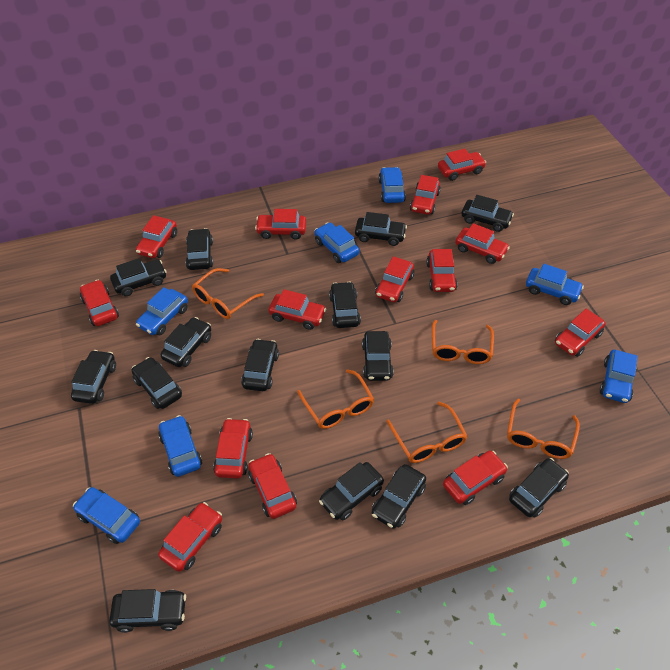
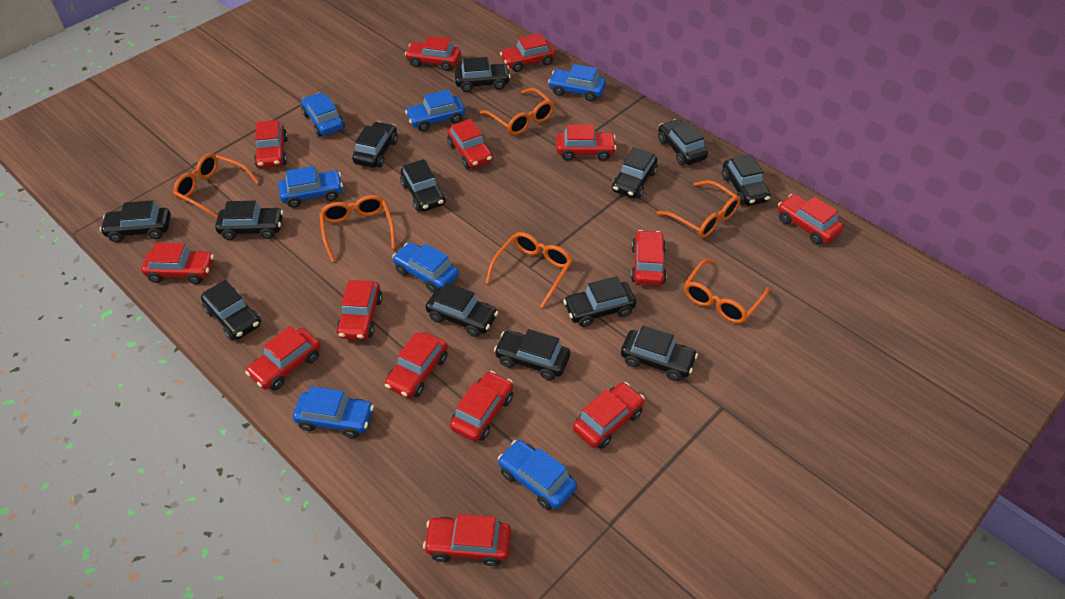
black car: [71,350,116,404] [109,589,186,633] [110,258,167,296] [132,357,182,409] [161,317,211,367] [185,228,213,270] [241,339,279,391] [319,462,384,520] [329,282,361,328] [355,212,407,246] [362,331,394,381] [372,464,426,529] [462,195,514,232] [509,458,569,518] = 14 -> [100,200,171,242] [201,280,261,340] [215,201,283,240] [352,121,398,168] [400,159,446,212] [426,283,498,337] [454,57,511,92] [494,329,570,380] [563,276,636,327] [612,147,658,199] [621,325,698,381] [658,119,708,165] [722,154,770,206] = 13
orange glasses: [192,268,264,319] [297,369,374,429] [386,402,467,463] [432,320,494,364] [507,399,580,459] = 5 -> [173,153,260,218] [319,195,395,262] [480,88,554,135] [486,232,572,308] [657,180,740,238] [684,259,770,323] = 6

